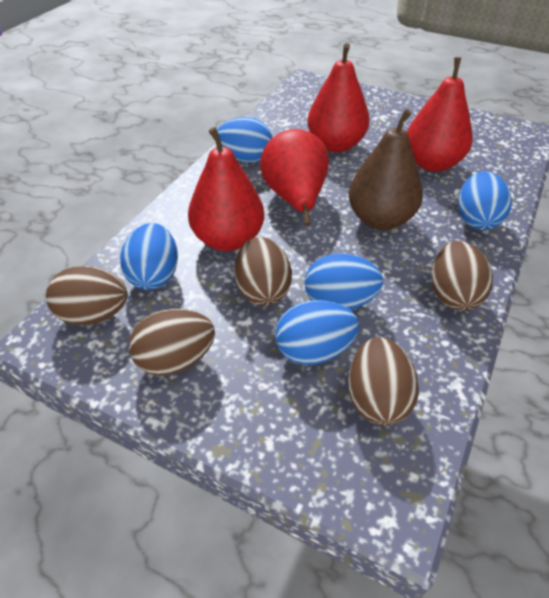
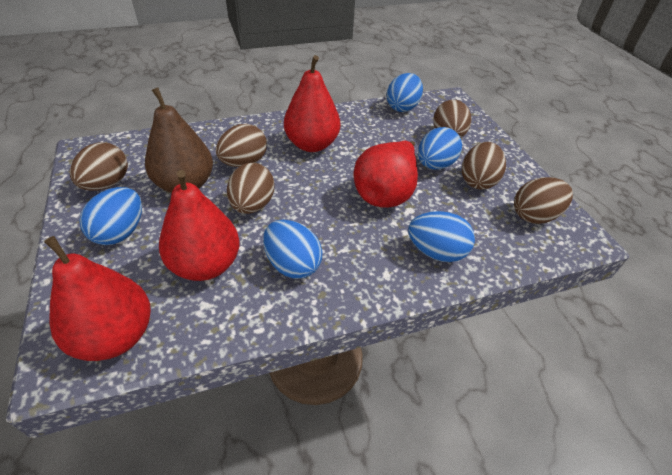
brown egg: [46,266,128,325] [129,309,215,376] [234,237,292,306] [348,337,419,425] [431,241,493,311] = 5 -> [70,142,128,191] [216,124,267,167] [227,163,274,214] [433,100,471,138] [462,142,506,190] [514,177,573,224] = 6

